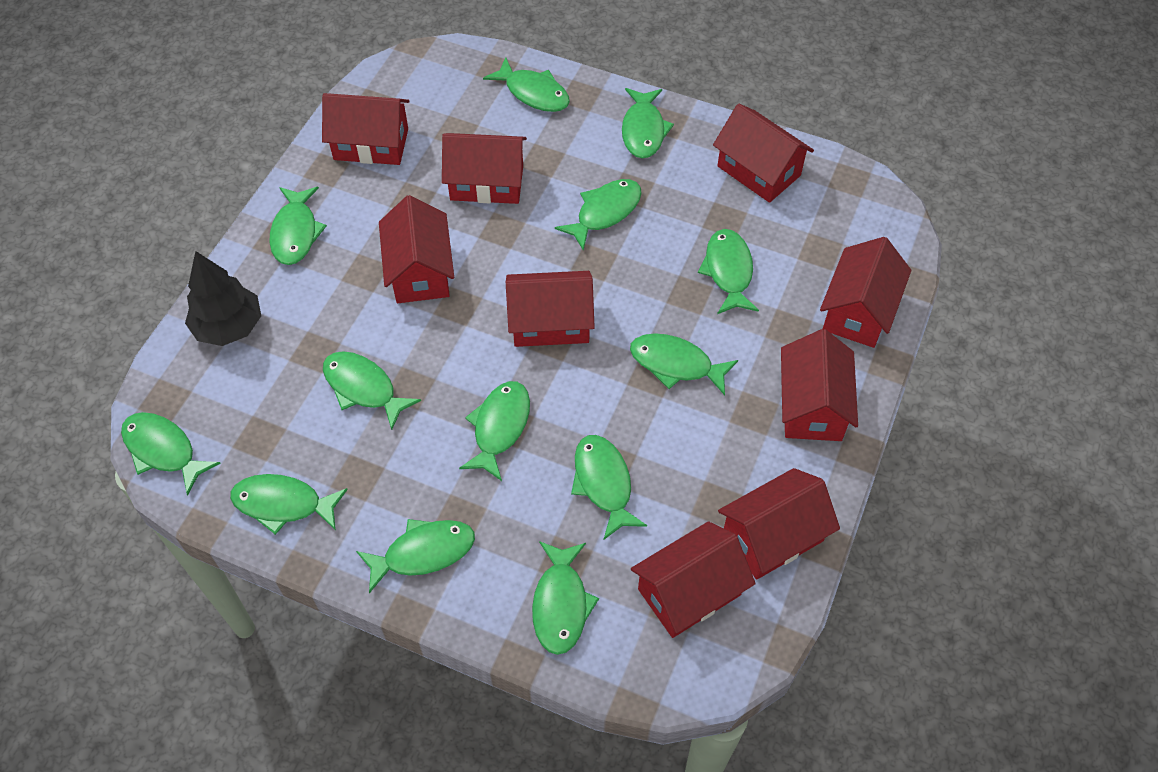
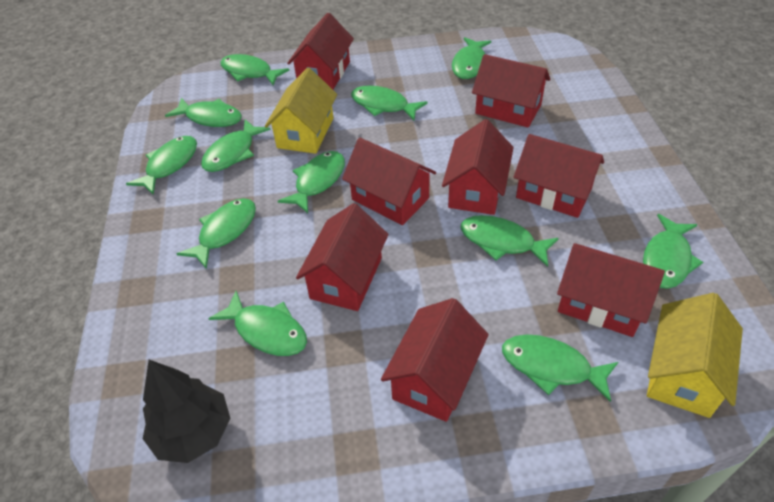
green fish: [121,412,221,496] [230,474,348,535] [269,187,327,265] [323,351,421,430] [356,519,475,593] [459,381,530,481] [483,57,570,112] [532,541,599,655] [555,179,642,251] [571,435,647,539] [622,88,674,159] [630,333,738,396] [698,229,759,314] = 13 -> [126,136,197,195] [165,98,242,127] [177,198,256,269] [201,119,270,172] [208,291,307,356] [220,54,289,85] [278,151,345,213] [351,86,428,120] [452,37,491,79] [461,215,559,267] [502,334,618,402] [643,214,703,289] = 12
red house: [322,93,410,165] [379,195,454,303] [442,133,527,204] [506,271,595,347] [631,521,756,638] [713,104,814,203] [718,468,840,580] [781,329,858,441] [820,237,911,348] = 9 -> [287,13,354,89] [296,203,388,311] [342,138,436,225] [381,298,489,422] [442,119,514,215] [472,54,550,128] [514,134,604,218] [557,243,665,337] = 8
yellow house: none = 0 -> [265,68,337,154] [647,293,743,418] = 2

